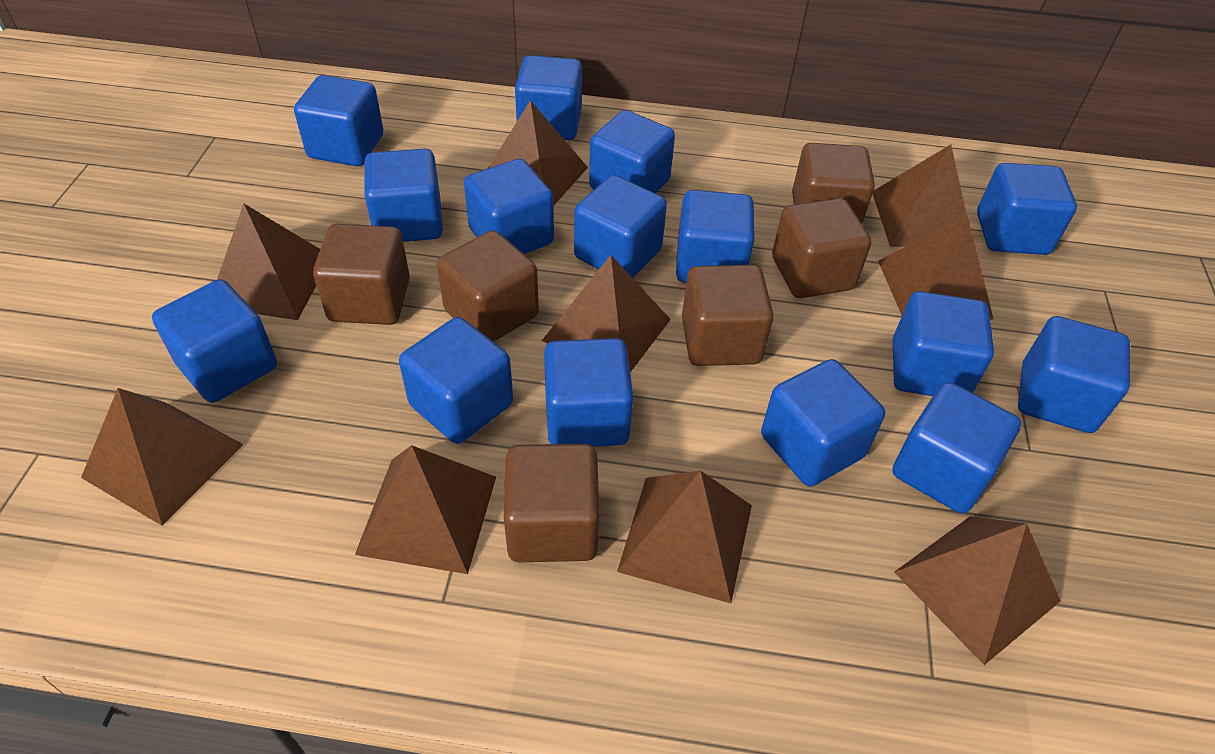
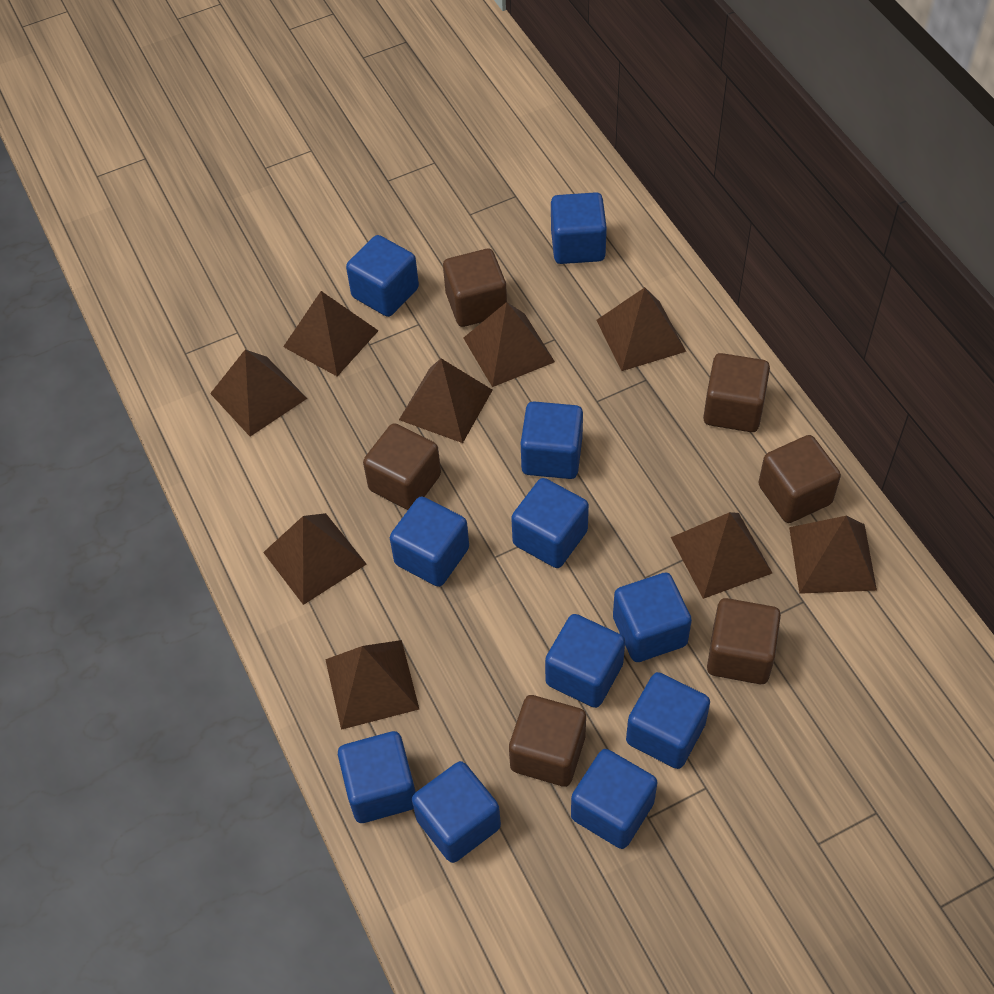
blue cube: [152,279,277,403] [294,75,383,166] [365,149,443,242] [399,317,513,444] [464,159,554,254] [515,55,582,140] [544,338,633,447] [574,175,667,278] [589,110,675,193] [676,190,755,283] [761,359,885,487] [892,382,1021,514] [893,291,994,396] [977,163,1077,255] [1018,316,1130,433] = 15 -> [338,731,416,823] [346,235,419,317] [390,496,469,587] [412,761,501,863] [511,478,589,568] [521,401,583,479] [545,614,625,708] [551,192,607,264] [571,749,658,849] [613,573,692,662] [626,672,710,769] = 11

